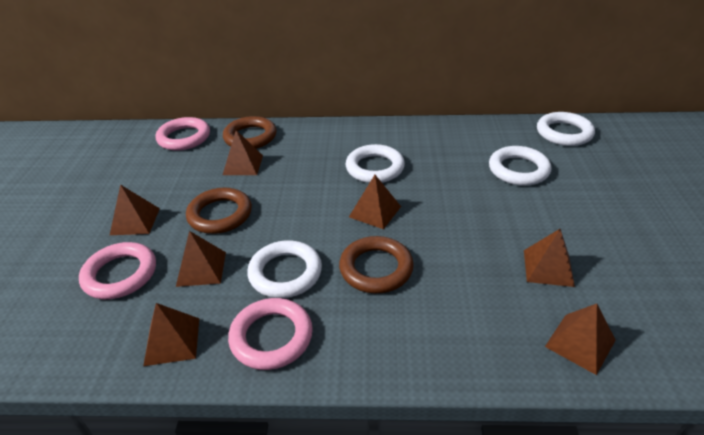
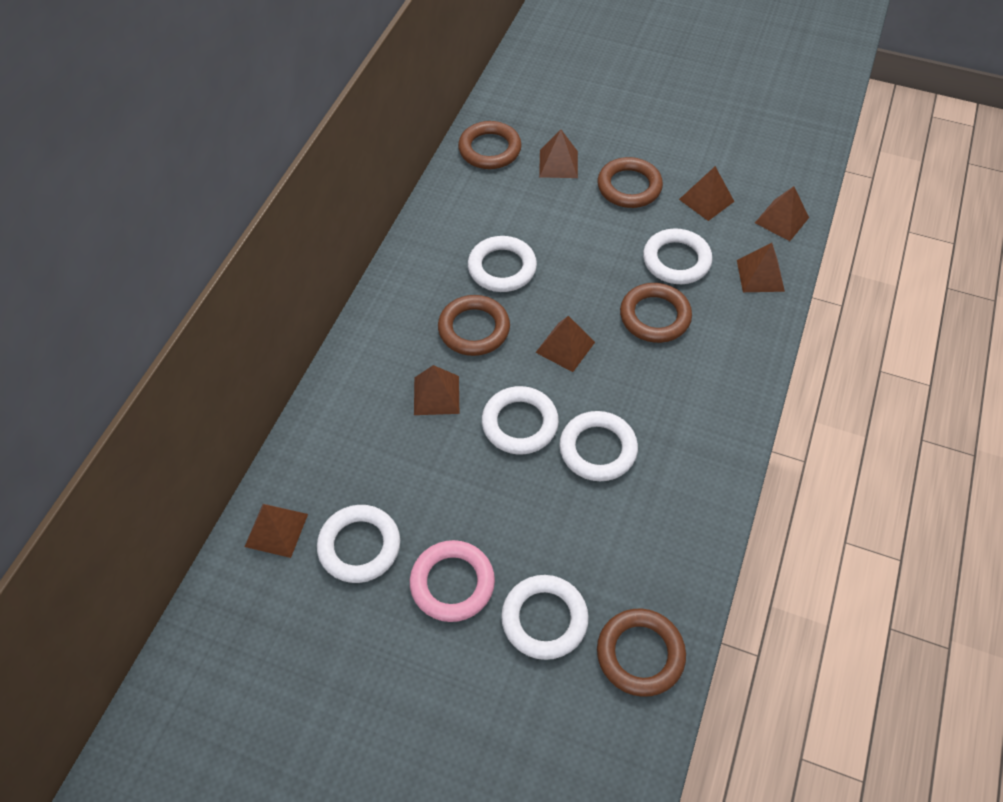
brown ring: [186,188,252,234] [223,116,277,148] [339,236,414,294] = 3 -> [438,295,510,356] [458,121,521,169] [597,609,686,697] [598,157,663,208] [620,283,692,343] = 5
pink ring: [79,242,156,299] [156,117,210,151] [228,298,313,370] = 3 -> [410,540,495,622] = 1
white ring: [247,240,322,298] [346,144,405,183] [489,146,551,186] [537,112,595,146] = 4 -> [317,505,400,583] [468,236,537,292] [482,386,559,454] [501,575,589,660] [559,411,638,481] [643,228,712,284] = 6

